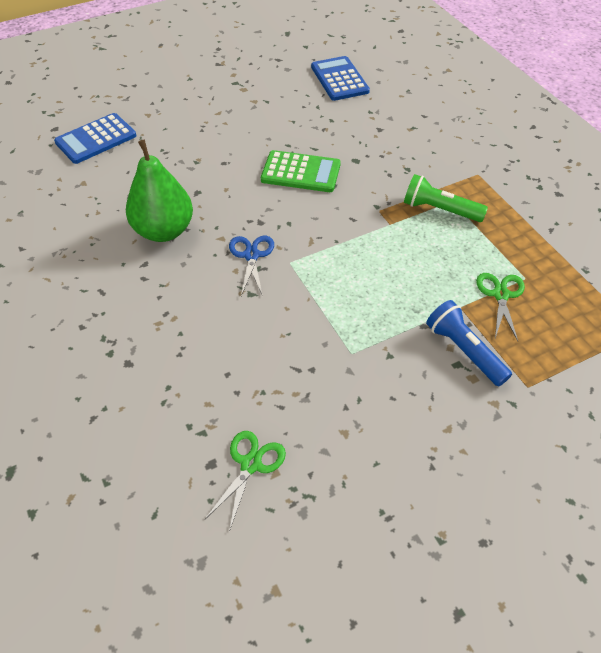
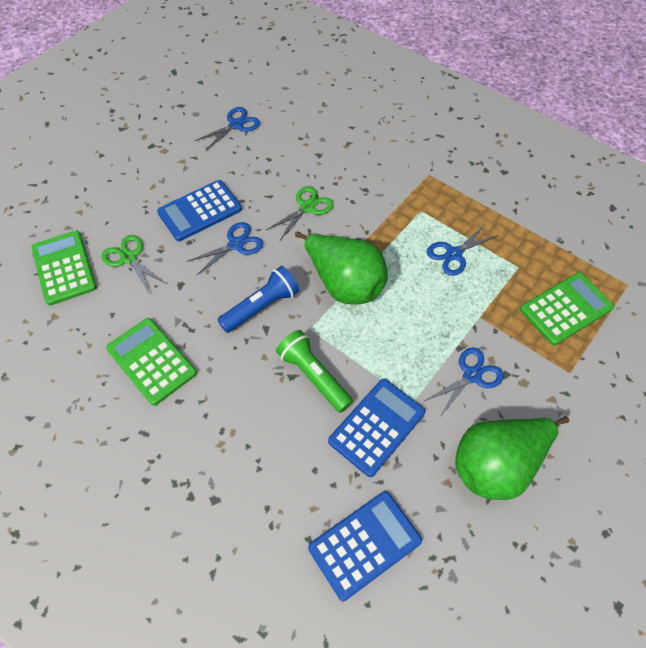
blue calculator: [54,113,136,164] [311,56,370,101] = 2 -> [157,180,242,241] [308,491,422,601] [328,379,426,477] = 3
blue scissors: [229,236,274,296] = 1 -> [186,222,263,276] [194,107,260,151] [424,348,504,418] [427,223,499,276] = 4
green calculator: [261,150,341,192] = 1 -> [31,231,97,305] [106,318,197,406] [520,272,614,345] = 3
green pear: [126,140,193,242] = 1 -> [295,231,388,304] [455,416,569,500] = 2

